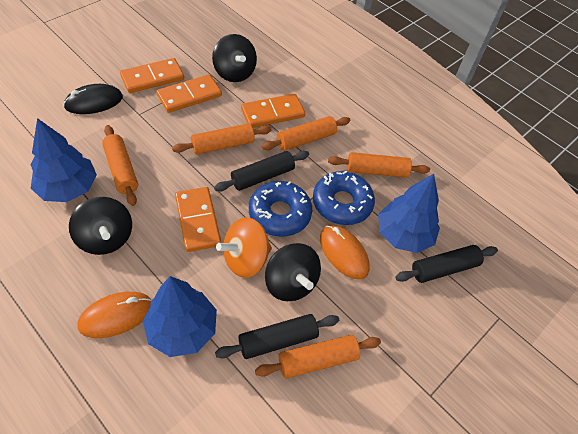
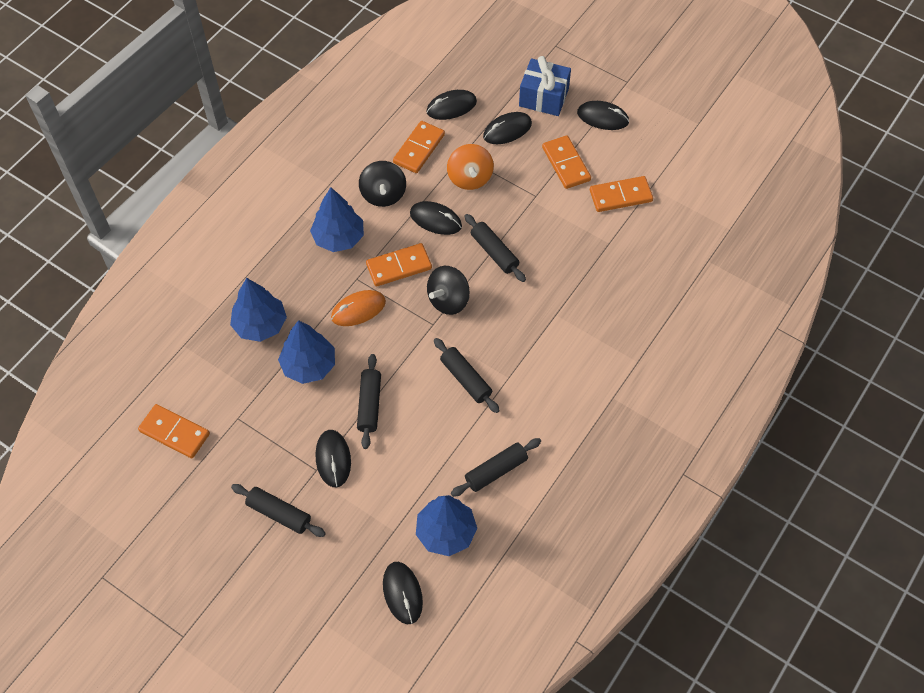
black mouse: [63,84,123,114] = 1 -> [316,430,351,487] [383,562,423,624] [410,201,462,235] [427,90,477,120] [483,112,532,144] [577,101,629,130] = 6
black rolling pin: [214,151,309,192] [215,314,339,359] [395,245,498,283] = 3 -> [231,484,326,537] [357,354,381,449] [434,338,500,413] [451,438,541,497] [465,214,526,282] = 5
black spinning top: [69,197,132,255] [212,34,257,82] [265,243,321,301] = 3 -> [359,161,406,207] [427,266,470,315] = 2
blue donut: [249,181,312,237] [313,171,375,225] = 2 -> none = 0
blue gift: none = 0 -> [519,56,571,116] = 1
blue tree: [31,118,97,202] [143,276,217,357] [378,174,440,253] = 3 -> [230,278,287,342] [278,320,335,384] [310,187,364,252] [416,495,477,556] = 4
orange domino: [120,58,184,93] [156,74,222,113] [175,187,221,252] [241,94,305,128] = 4 -> [138,404,210,459] [366,243,432,286] [393,121,445,173] [542,135,591,189] [590,176,653,212] = 5
orange mouse: [78,292,151,338] [320,225,370,280] = 2 -> [331,290,386,326] = 1
orange rolling pin: [102,125,138,206] [172,123,272,155] [255,335,381,379] [262,116,350,151] [328,152,430,178] = 5 -> none = 0

